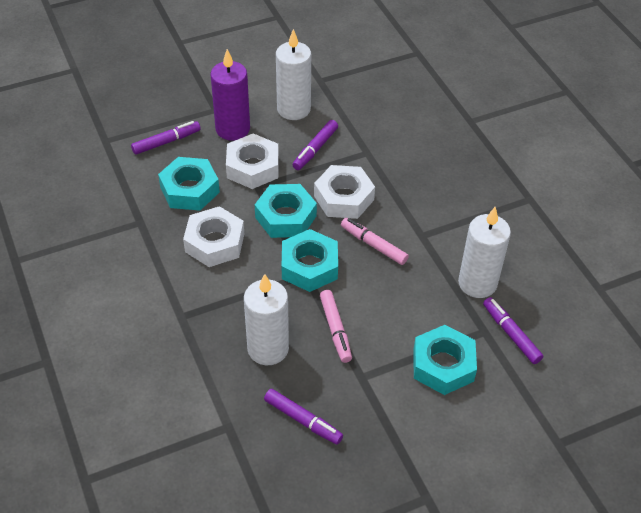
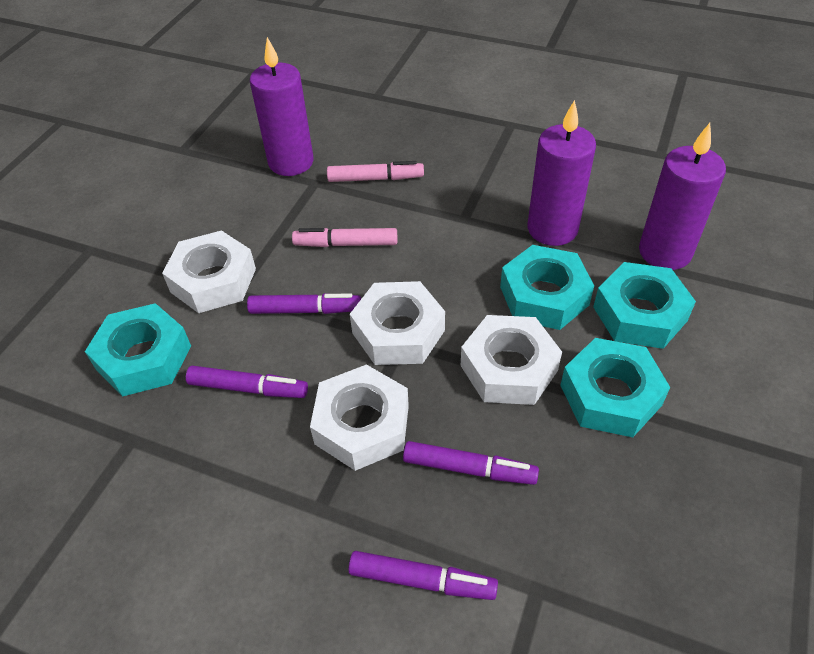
purple candle: [210,49,250,141] = 1 -> [250,37,314,176] [528,100,596,246] [639,123,726,270] = 3
white candle: [244,274,289,365] [276,29,311,120] [458,207,511,298] = 3 -> none = 0
white nut: [183,206,244,267] [226,134,279,189] [314,165,375,219] = 3 -> [162,230,256,313] [310,364,409,471] [350,281,445,365] [461,315,562,405] = 4

